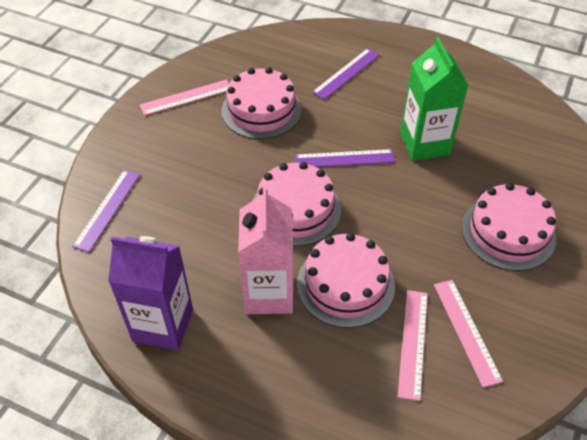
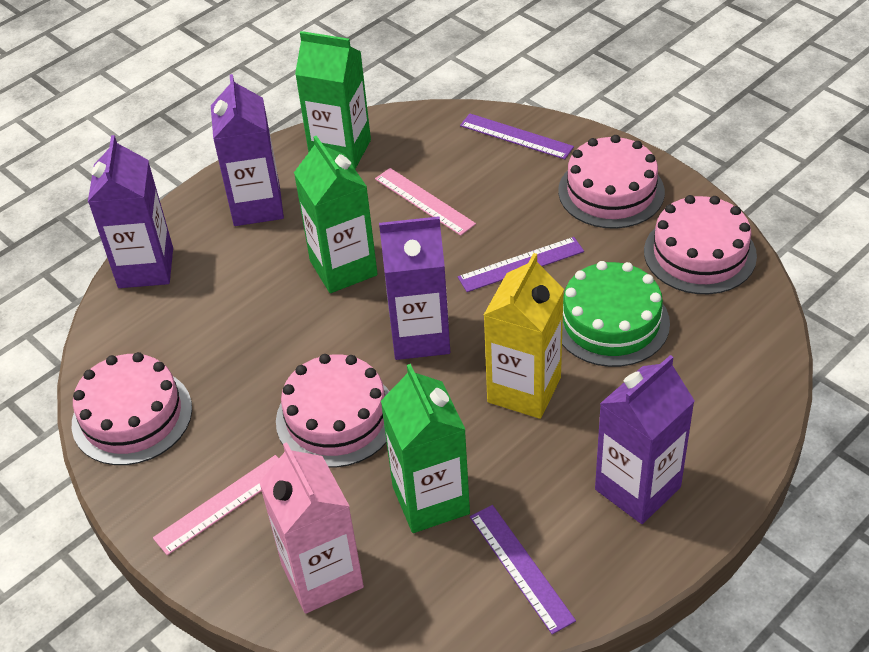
green cake: none = 0 -> [562,261,670,367] = 1
green carton: [400,37,469,161] = 1 -> [294,136,378,293] [295,31,371,169] [381,364,470,533] = 3
pink ruler: [140,80,229,116] [398,290,428,401] [434,280,503,387] = 3 -> [153,455,279,555] [375,168,476,236] = 2
purple carton: [108,236,193,351] = 1 -> [88,135,173,288] [211,74,284,226] [379,216,450,360] [595,355,695,524] = 4
yellow carton: none = 0 -> [484,253,564,419] = 1

